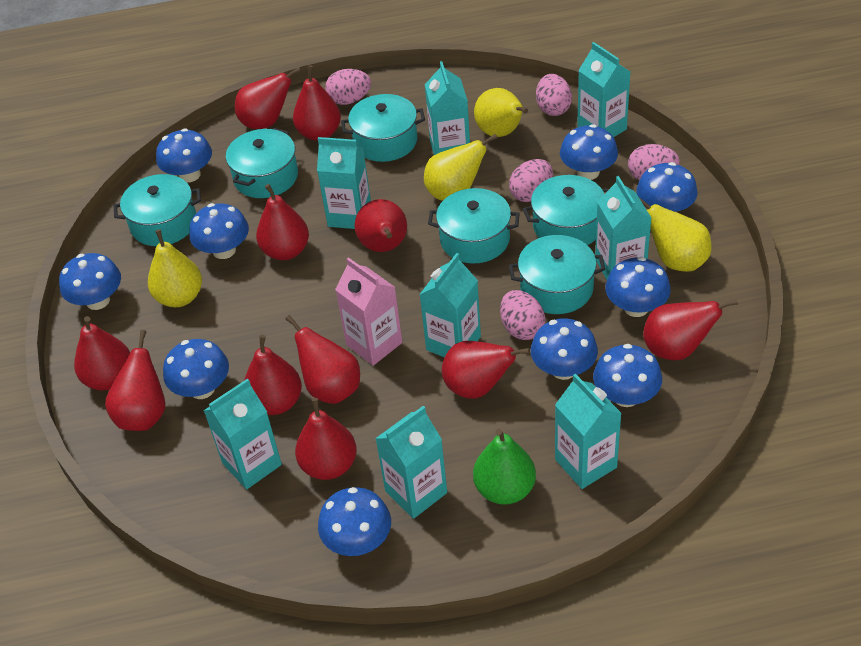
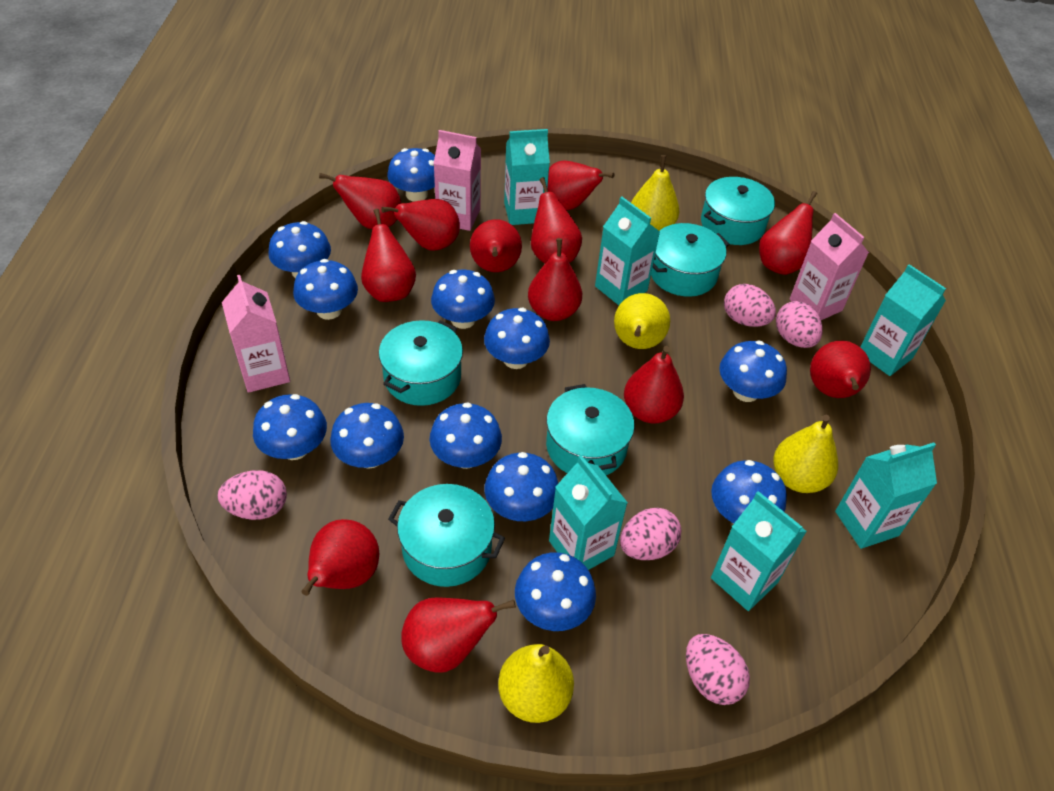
blue mushroom: [59,253,121,310] [156,128,212,183] [163,339,229,399] [189,203,249,259] [318,487,391,556] [531,318,598,380] [560,124,618,180] [593,344,662,407] [605,257,671,317] [637,162,698,212] = 10 -> [253,394,327,460] [268,221,331,278] [293,259,358,320] [330,403,404,469] [387,148,435,202] [430,402,502,469] [431,270,495,329] [484,308,550,369] [484,452,558,521] [515,552,596,631] [711,460,787,524] [719,340,787,402] = 12
green pear: [473,429,536,505] = 1 -> none = 0
pink carton: [335,257,402,366] = 1 -> [222,275,290,393] [433,130,481,231] [789,213,869,320] = 3
red pear: [74,316,130,391] [105,330,165,431] [235,67,301,129] [244,335,302,415] [256,184,309,260] [285,315,360,404] [293,65,341,141] [295,398,357,480] [355,199,407,252] [442,341,530,399] [643,299,738,360] = 11 -> [301,519,379,596] [319,173,401,229] [361,209,416,302] [381,199,460,251] [401,598,516,672] [470,219,522,272] [528,238,582,321] [531,177,582,264] [547,161,615,210] [624,346,684,424] [759,191,817,275] [810,341,871,398] = 12
turquoise carton: [203,378,282,489] [317,137,371,229] [375,406,447,519] [419,253,481,358] [425,61,470,155] [555,374,622,489] [577,42,630,137] [595,176,651,280] = 8 -> [504,129,550,225] [549,455,628,570] [595,197,660,305] [711,491,807,611] [835,442,937,549] [860,264,946,376] = 6
turquoise pot: [113,174,201,246] [226,128,298,198] [341,94,425,162] [428,188,520,264] [509,235,606,314] [523,175,608,245] = 6 -> [379,320,463,406] [388,484,505,587] [546,384,635,476] [651,223,729,297] [701,177,775,245] = 5

